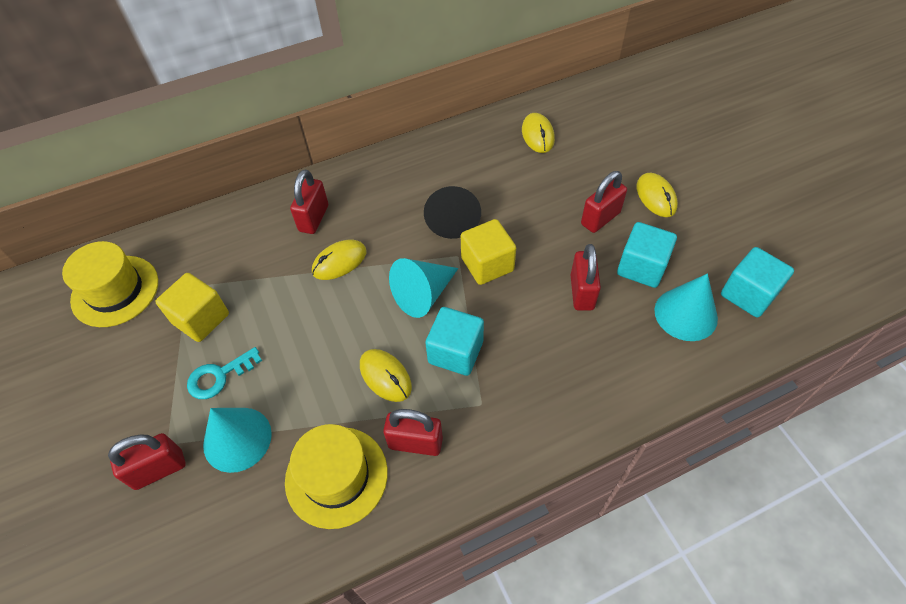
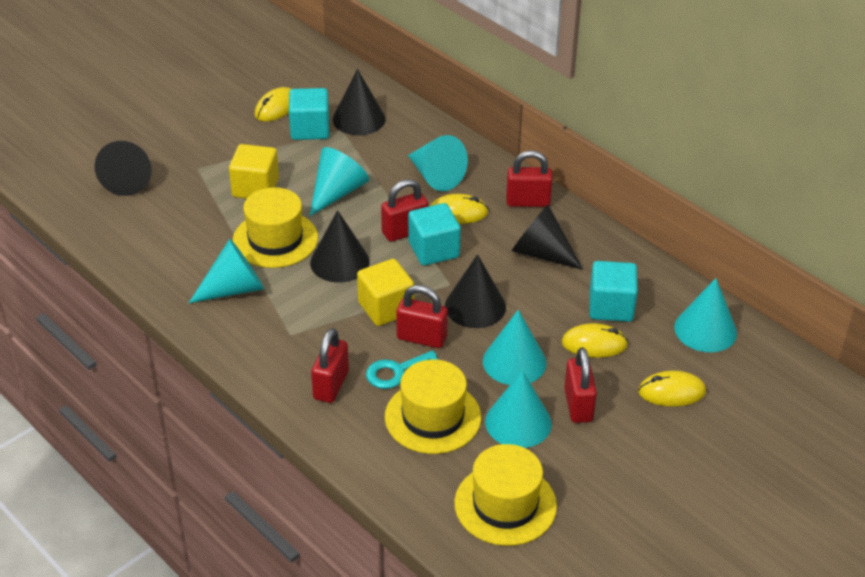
black cone: [424,186,481,239] = 1 -> [94,141,152,196] [310,210,370,283] [333,69,386,135] [445,254,506,328] [512,205,583,270] = 5
turquoise cone: [203,408,272,473] [389,258,459,318] [654,273,718,341] = 3 -> [189,239,264,303] [310,147,369,216] [408,135,468,191] [483,310,547,385] [485,370,552,448] [674,278,737,352] = 6
yellow hat: [62,241,158,327] [285,424,388,529] = 2 -> [233,187,318,268] [385,359,481,454] [454,444,557,546] = 3

